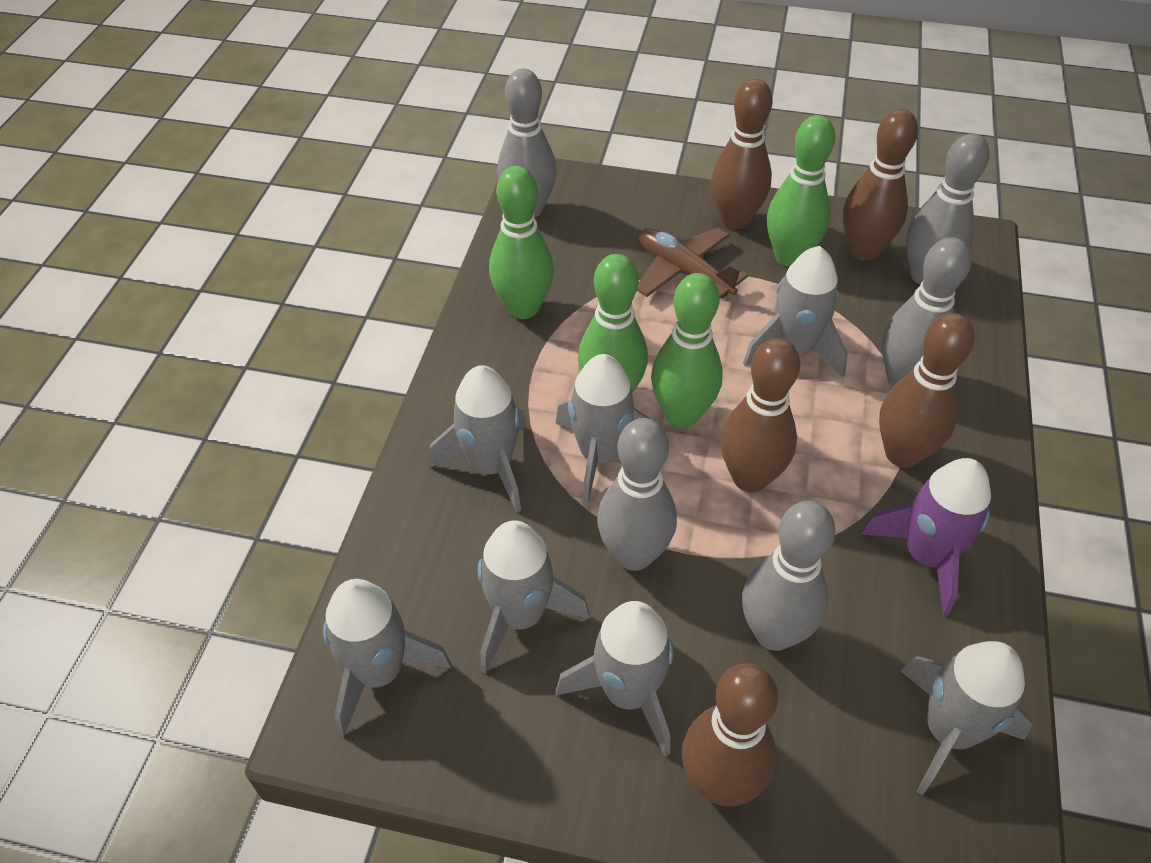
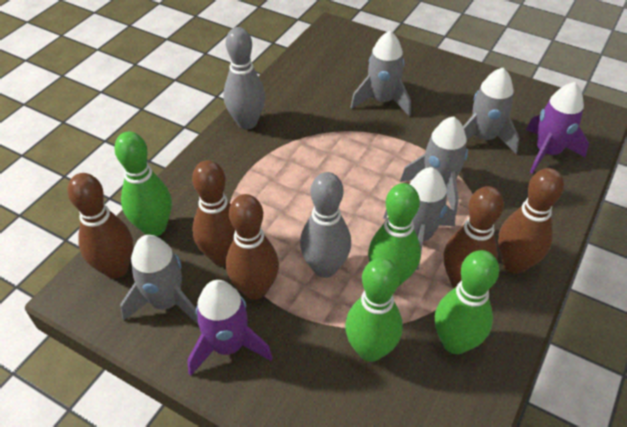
brown plane: [637,228,748,298] = 1 -> none = 0
grey bowling pin: [497,69,557,218] [597,418,677,571] [742,501,835,651] [882,237,971,387] [906,133,990,285] = 5 -> [223,27,265,129] [300,172,351,278] = 2
grey rocket: [323,579,451,737] [429,365,527,512] [478,521,590,673] [556,354,651,505] [556,601,674,756] [743,246,848,377] [901,641,1033,795] = 7 -> [120,235,198,324] [350,31,411,116] [383,167,456,270] [400,116,468,214] [463,68,519,154] = 5
purple rocket: [861,458,991,616] = 1 -> [187,280,273,376] [526,82,589,174] = 2

